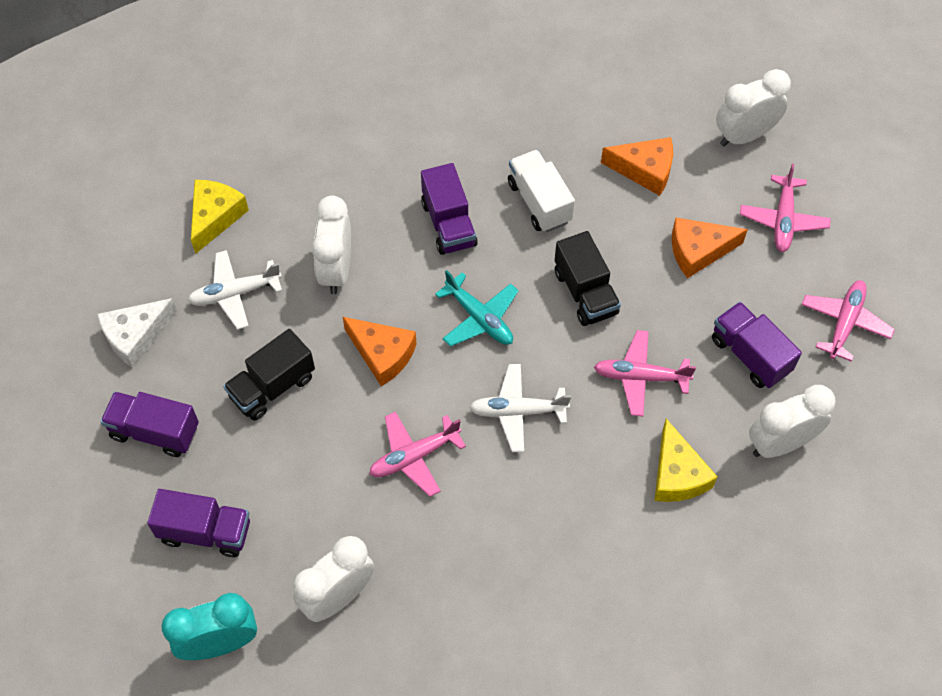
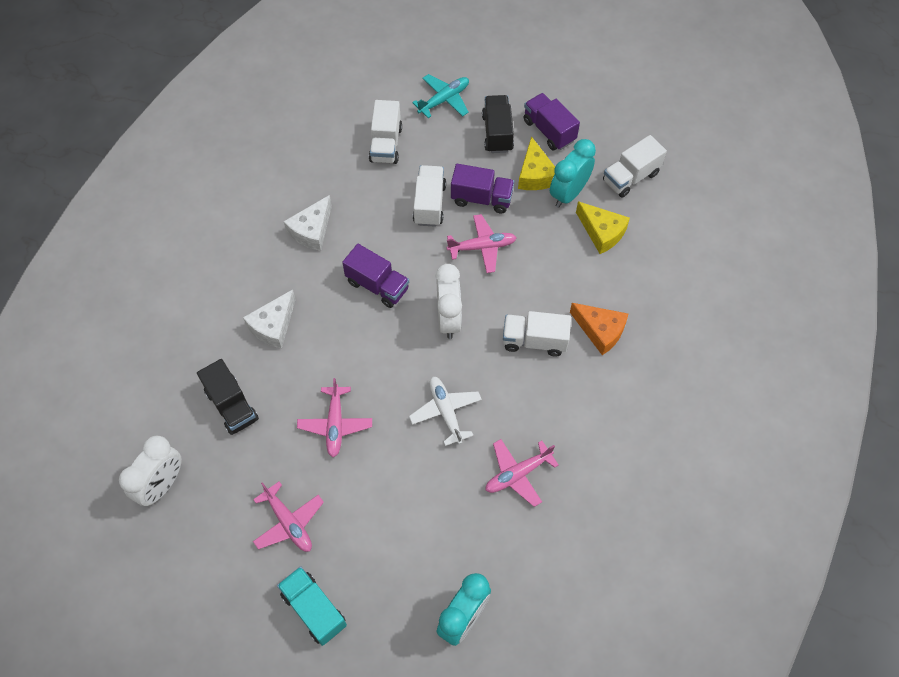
orange cheese: [343,317,417,386] [601,137,673,196] [672,218,748,278] = 3 -> [570,303,628,355] = 1
purple truck: [100,391,199,457] [147,489,250,557] [421,163,478,255] [712,302,802,388] = 4 -> [342,244,409,308] [451,164,514,214] [524,93,580,150] = 3
turquoise clock: [162,593,257,660] = 1 -> [437,573,491,646] [550,139,596,208] = 2
turquoise truck: none = 0 -> [277,566,347,646] = 1
white cheese: [98,298,178,368] = 1 -> [243,290,296,348] [284,195,332,251] = 2
white clock: [293,536,374,622] [312,196,351,294] [716,69,791,147] [749,385,836,458] = 4 -> [119,436,182,506] [435,264,462,339] = 2
white plane: [188,250,282,330] [469,364,571,452] = 2 -> [409,377,482,446] = 1
white truck: [508,150,575,232] = 1 -> [369,100,402,164] [413,165,446,227] [503,311,571,356] [603,135,667,197] = 4

